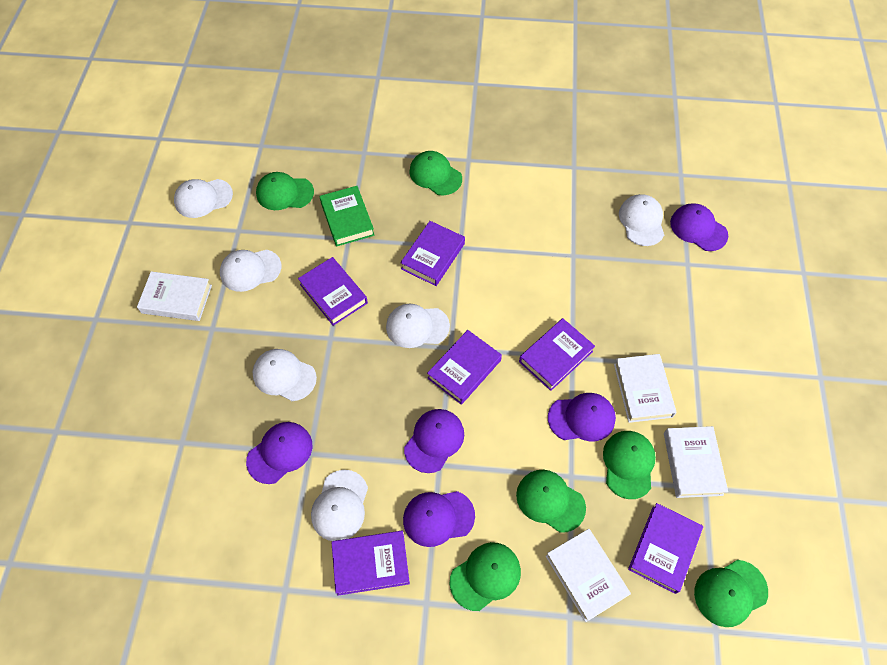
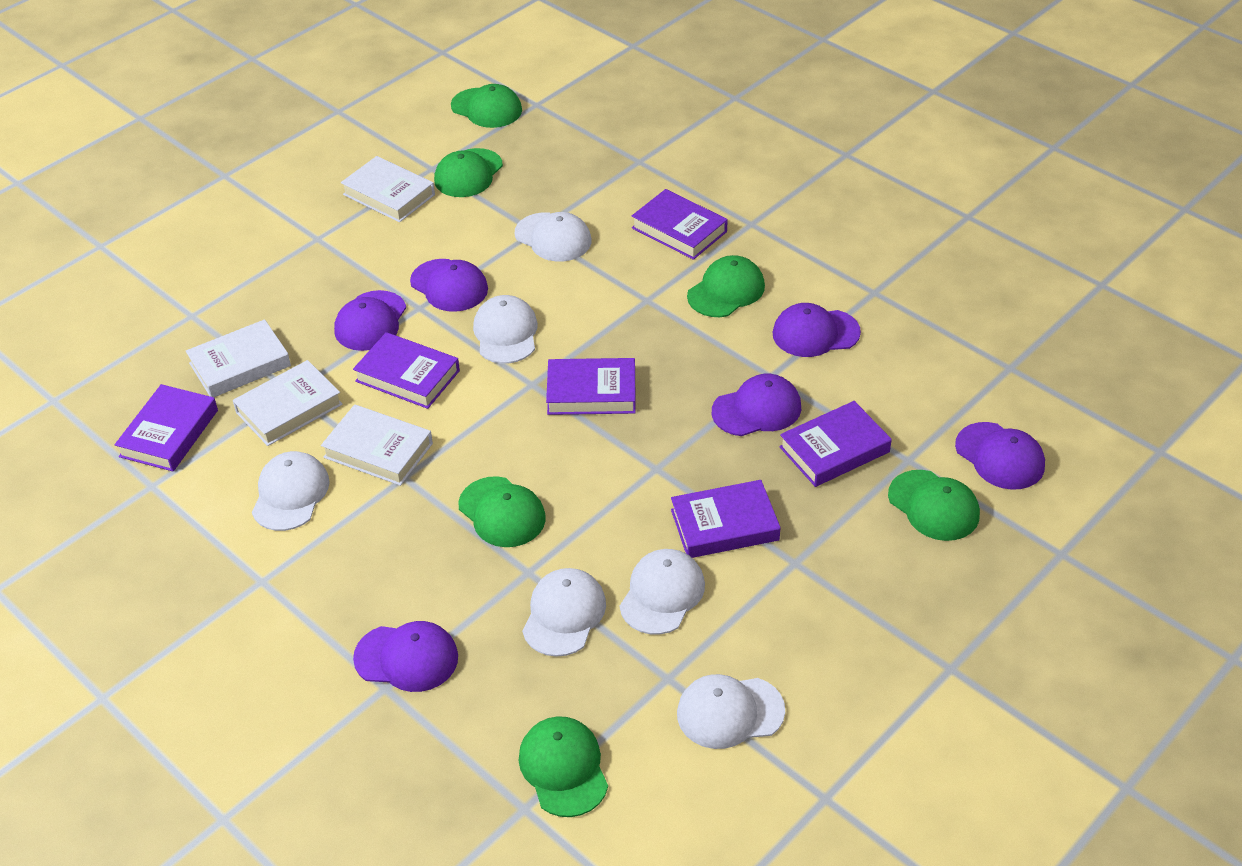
green book: [320,186,375,247] = 1 -> none = 0
purple cap: [246,422,312,484] [403,491,475,547] [404,409,464,473] [548,393,616,441] [670,203,728,251] = 5 -> [334,290,406,351] [353,621,458,692] [410,259,488,312] [712,374,801,436] [773,303,861,357] [955,422,1045,490] = 6

